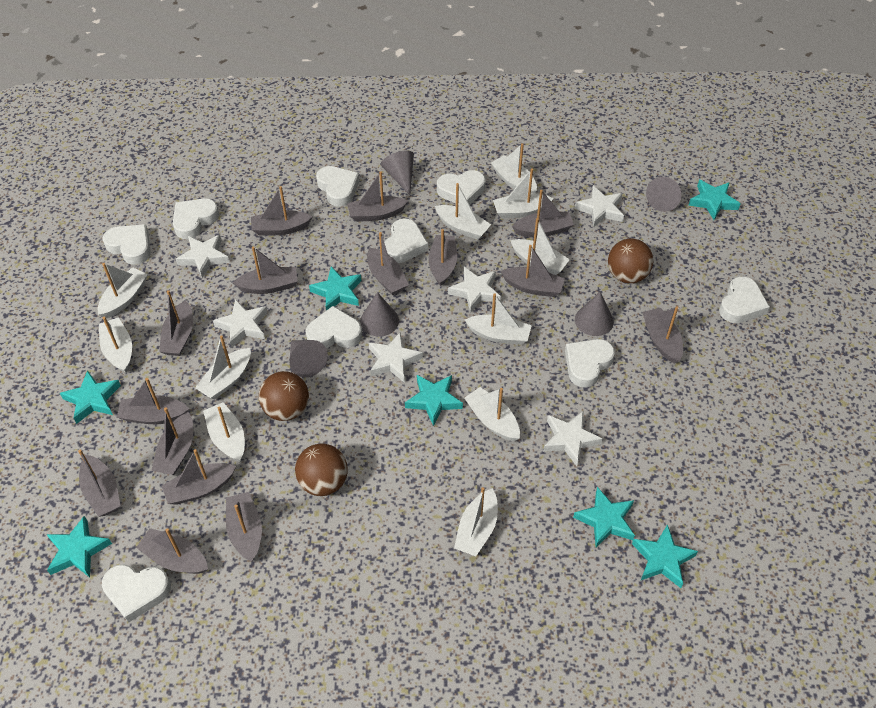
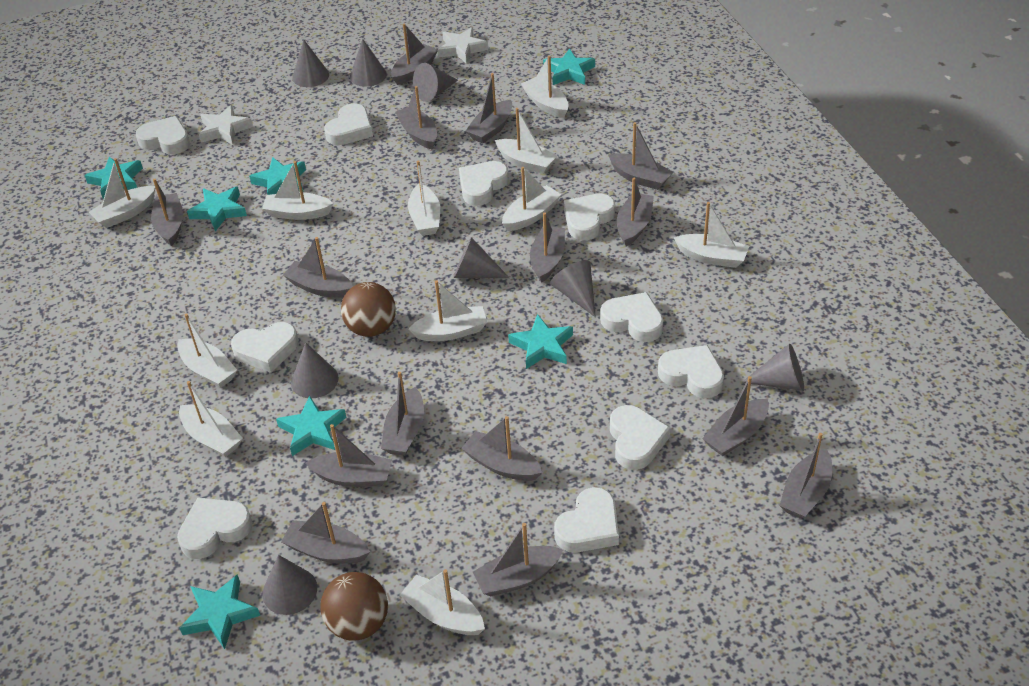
brown ball: [259,371,309,421] [295,443,348,496] [608,239,654,283] = 3 -> [320,572,388,640] [341,282,396,337] = 2
grey cone: [289,340,328,377] [360,292,399,337] [381,150,414,195] [575,292,614,336] [646,177,681,212] = 5 -> [263,555,317,615] [291,343,339,398] [292,40,329,87] [350,39,387,87] [413,63,458,102] [454,237,509,278] [550,260,596,317] [742,344,804,391] = 8
white heart: [102,564,171,622] [103,224,151,265] [173,199,219,239] [306,306,362,348] [316,166,360,207] [384,218,428,263] [437,170,485,205] [565,339,615,387] [719,276,770,323] = 9 -> [136,116,190,154] [177,498,253,559] [231,322,299,373] [324,103,373,145] [459,161,509,206] [554,487,619,553] [564,194,615,240] [600,292,663,342] [610,405,670,470] [658,345,724,398] = 10
white star: [176,235,230,278] [213,299,268,348] [368,333,423,383] [448,267,501,313] [543,411,602,466] [575,186,624,228] = 6 -> [199,105,253,145] [438,27,488,64] = 2

